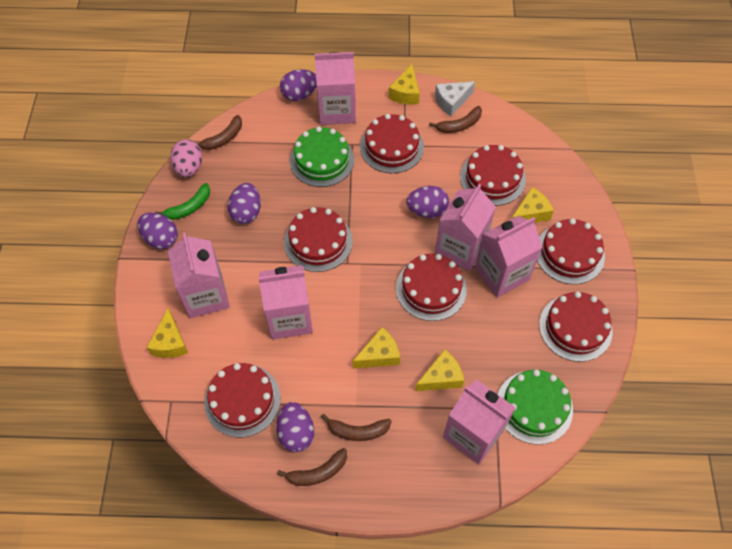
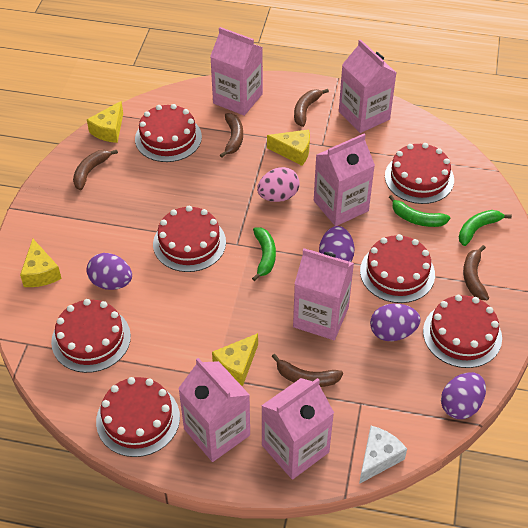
brown banana: [197,115,242,150] [277,448,347,486] [321,414,392,441] [429,106,482,133] = 4 -> [73,150,118,190] [220,113,243,158] [272,354,343,387] [294,89,329,127] [463,245,489,300] = 5
green banana: [155,183,210,220] = 1 -> [252,227,276,281] [389,195,450,227] [459,210,512,246] = 3
green cake: [290,126,354,187] [498,369,573,445] = 2 -> none = 0
purple egg: [137,212,178,249] [228,183,261,224] [276,402,314,452] [280,69,317,101] [406,186,449,218] = 5 -> [86,253,132,290] [319,226,355,262] [370,304,420,341] [441,372,486,419] = 4
yellow cheese: [146,308,188,358] [353,327,400,368] [389,64,420,105] [415,349,465,391] [512,187,554,223] = 5 -> [20,239,62,287] [87,101,123,143] [212,333,258,386] [267,129,310,166] = 4

